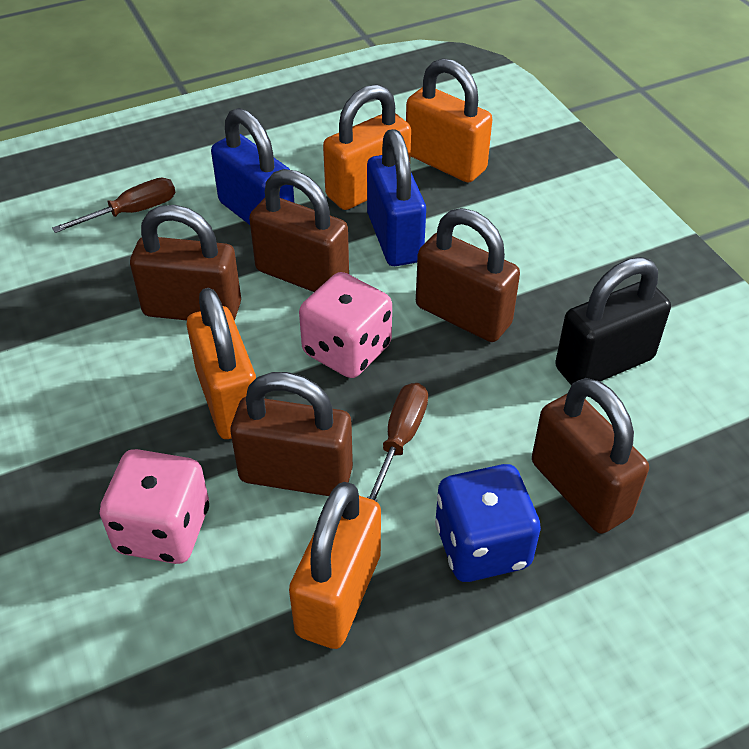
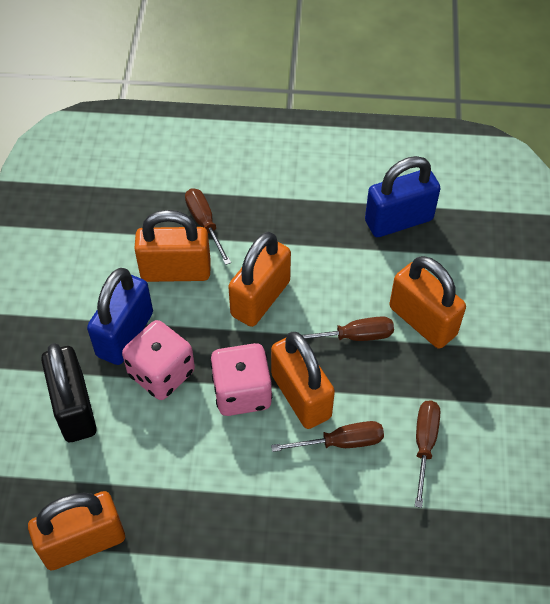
blue dice: [435,464,541,582] = 1 -> none = 0
brown padlock: [130,205,241,320] [231,372,353,496] [249,169,349,292] [416,208,520,342] [532,378,649,534] = 5 -> none = 0
brown screwdriver: [52,178,176,233] [367,383,428,502] = 2 -> [185,188,231,265] [271,421,384,452] [302,316,394,341] [415,400,440,508] = 4
orange padlock: [187,288,256,439] [289,482,381,649] [323,84,411,210] [406,58,492,183] = 4 -> [28,491,125,571] [134,210,211,282] [228,232,291,327] [271,332,335,429] [389,256,466,349] = 5

